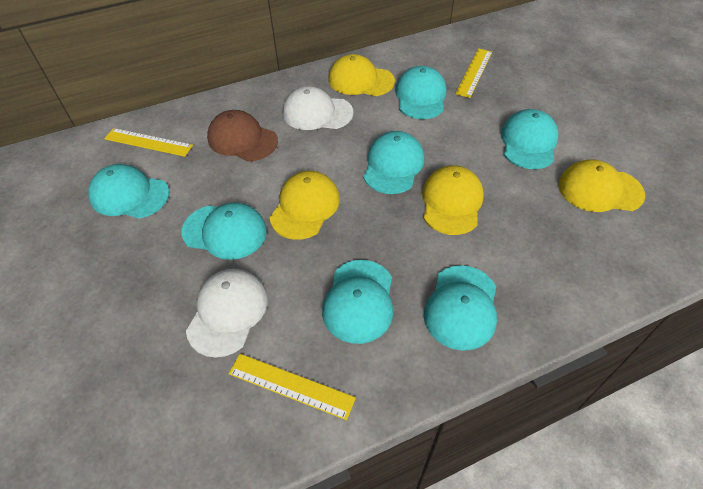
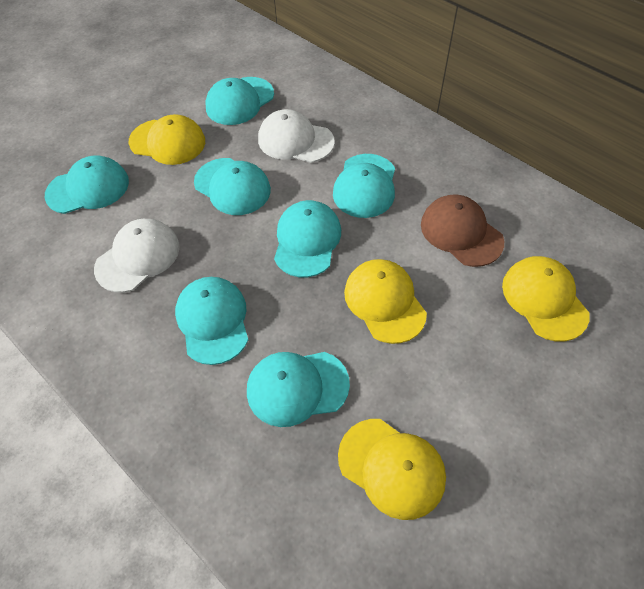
yellow ruler: [104,128,193,157] [229,354,356,420] [455,49,492,98] = 3 -> none = 0

